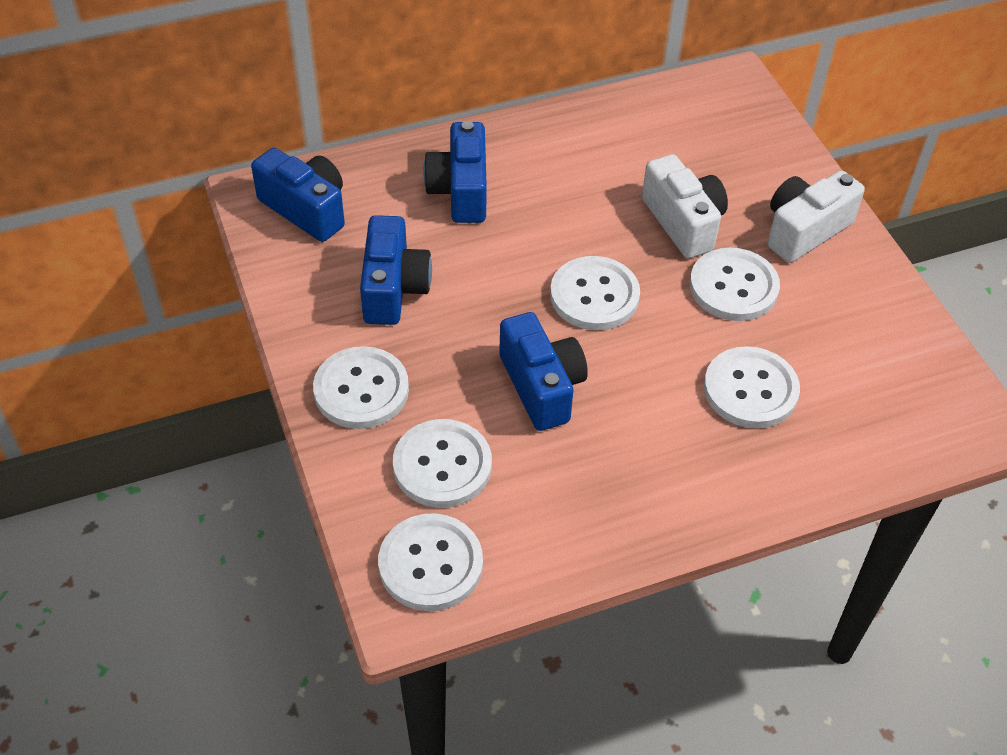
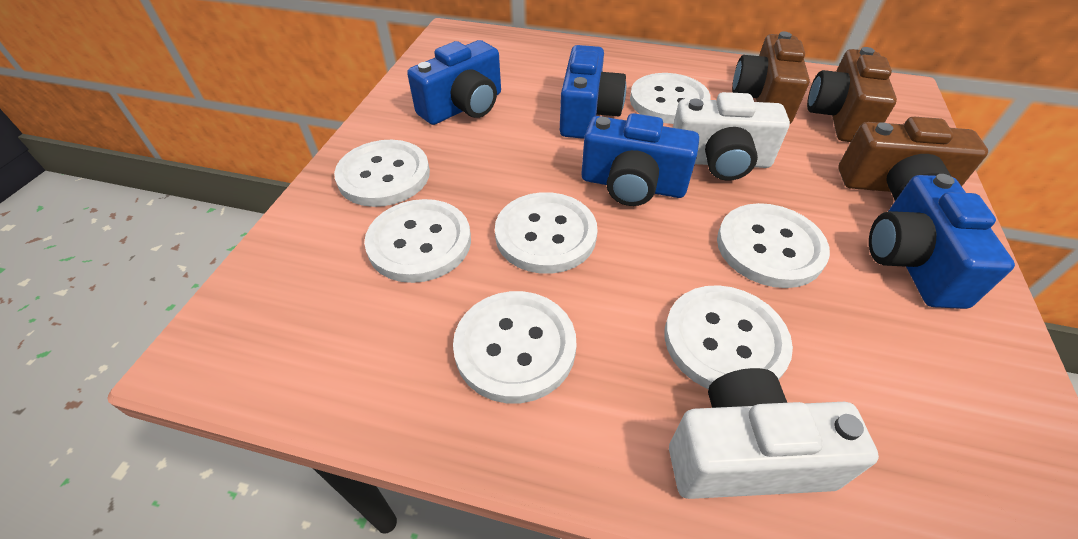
brown camera: none = 0 -> [732,31,810,124] [807,47,897,142] [838,117,988,201] = 3
white button: [313,346,409,429] [378,513,483,611] [393,419,492,508] [550,256,640,330] [690,248,780,321] [704,346,800,428] = 6 -> [334,140,430,207] [364,199,471,283] [453,291,577,403] [495,192,598,274] [630,73,711,124] [664,285,793,389] [717,203,830,288] = 7

